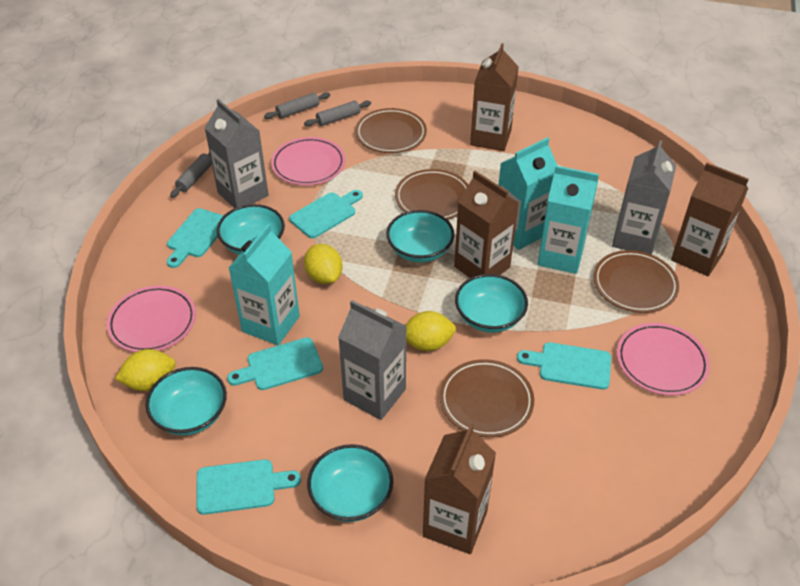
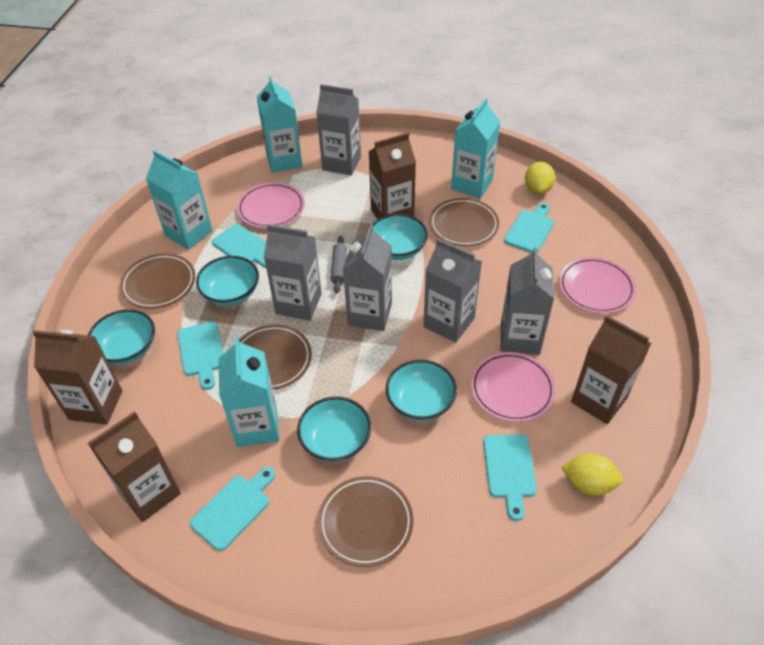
grey carton: [205,99,269,209] [338,300,407,420] [612,140,676,254] = 3 -> [264,224,322,321] [316,84,361,175] [343,224,392,331] [423,238,482,343] [501,248,554,355] = 5
grey rolling pin: [170,152,212,198] [264,92,330,119] [304,101,371,126] = 3 -> [331,236,347,293] = 1
turquoise carton: [229,224,300,345] [499,137,557,250] [538,166,599,274] = 3 -> [146,150,213,250] [218,337,279,447] [257,76,302,173] [451,98,500,198] = 4
yellow lemon: [115,349,176,391] [304,244,343,284] [405,311,456,351] = 3 -> [525,162,555,194] [561,453,623,496] = 2

